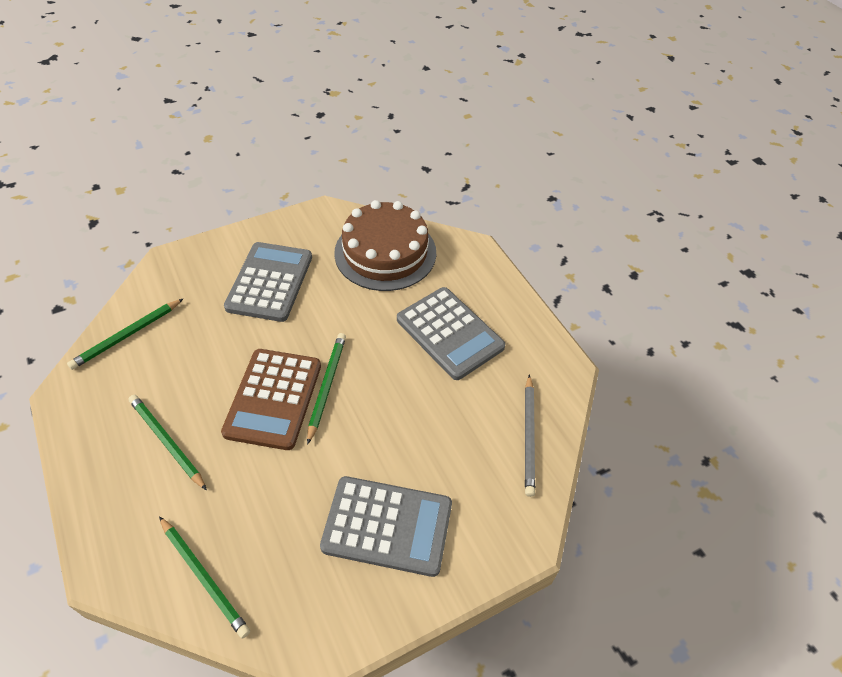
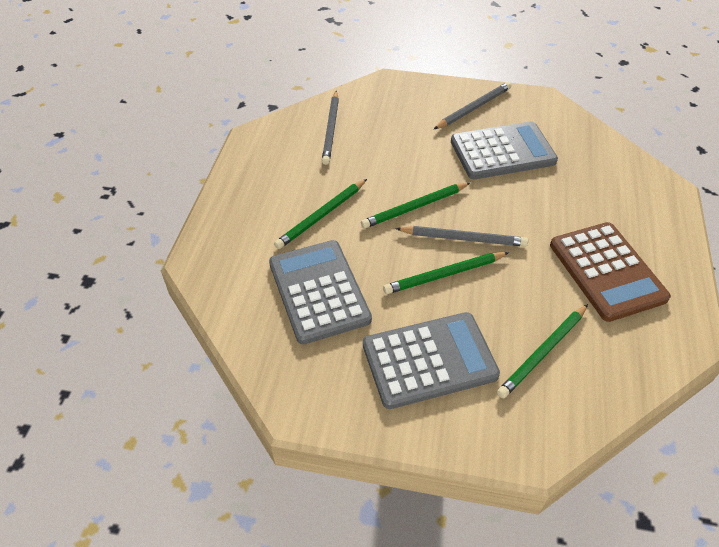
brown cake: [334,200,436,291] = 1 -> none = 0
grey pencil: [525,374,535,497] = 1 -> [322,91,339,165] [395,226,528,247] [434,82,511,129] = 3

